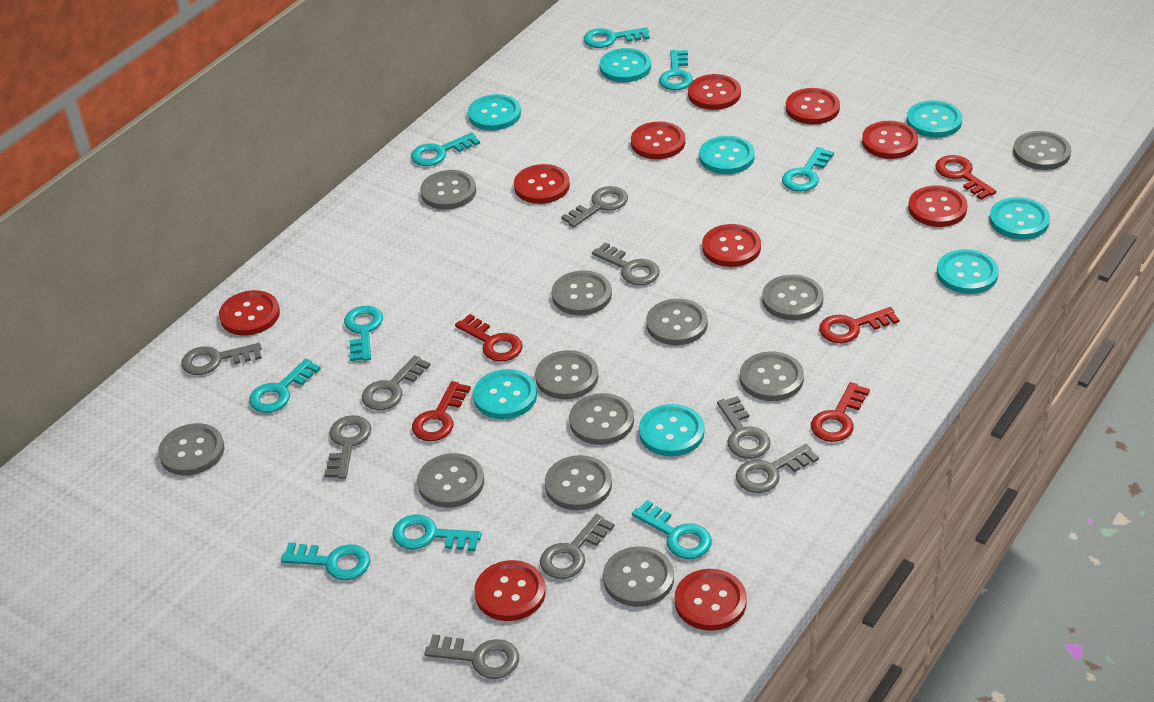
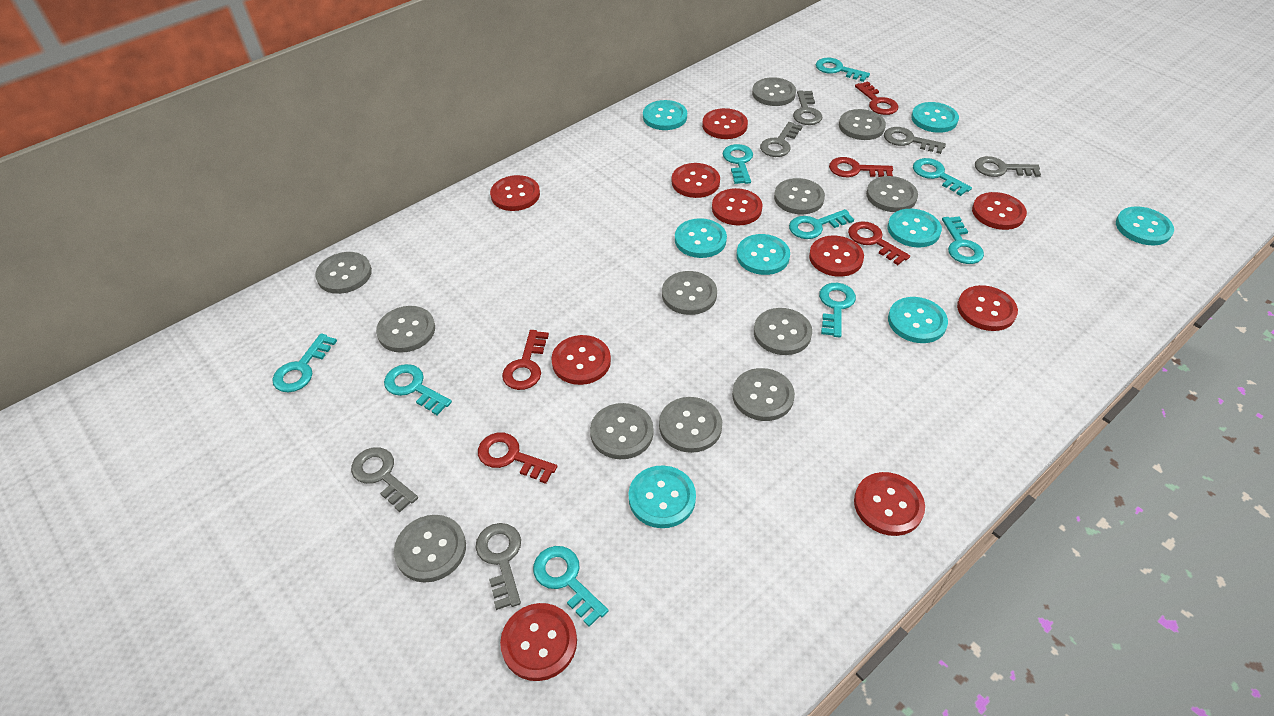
grey key: [181,343,262,375] [324,415,371,479] [362,355,431,410] [424,634,519,679] [540,514,615,579] [561,186,628,227] [592,242,660,285] [717,396,771,459] [736,444,819,493] = 9 -> [351,447,418,512] [476,523,521,610] [760,122,803,157] [793,90,822,125] [884,127,946,154] [975,156,1041,177] = 6

